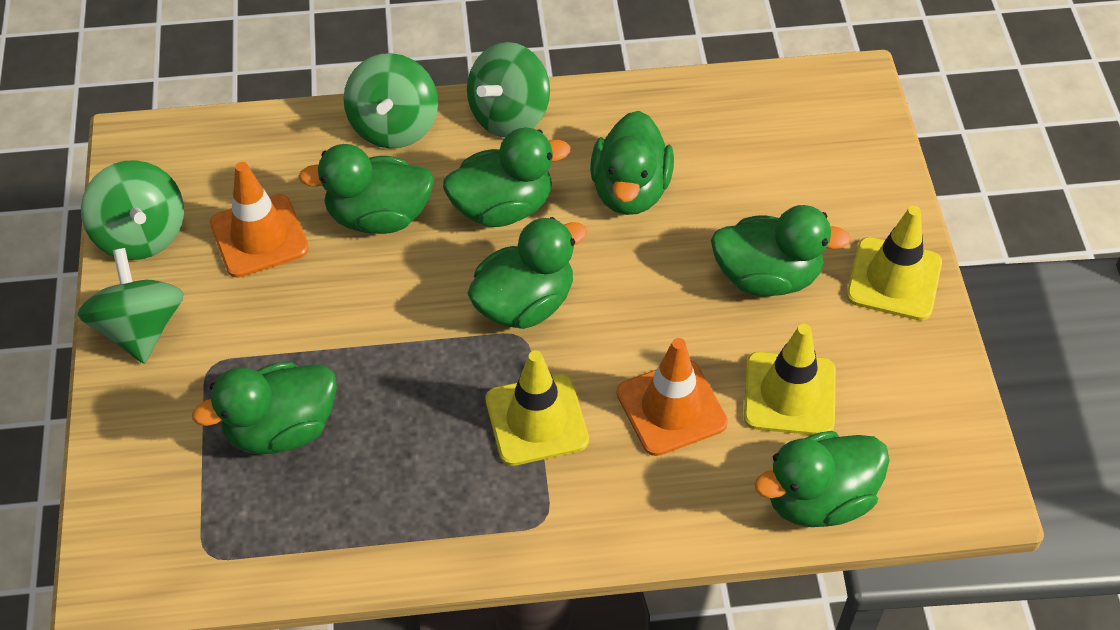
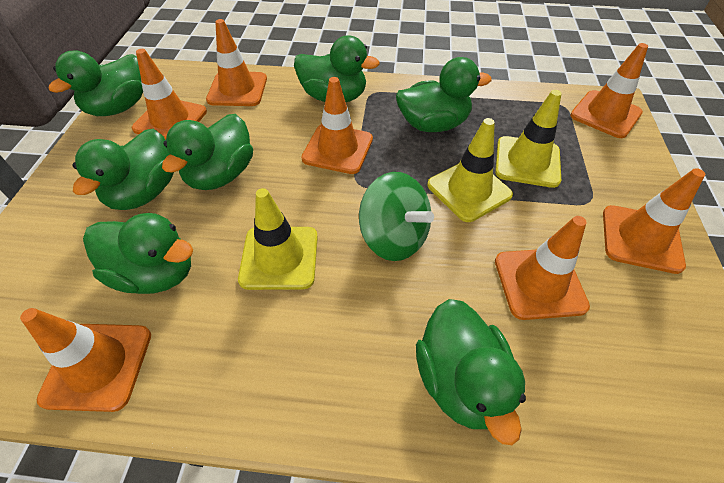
green spinning top: [78,248,184,363] [81,160,184,260] [343,53,438,149] [467,42,550,138] = 4 -> [359,172,434,261] = 1
orange traffic cone: [210,162,309,278] [616,338,728,456] = 2 -> [20,308,151,412] [132,49,207,140] [206,19,267,106] [301,77,373,174] [495,216,590,320] [570,43,648,138] [603,168,705,274] = 7

